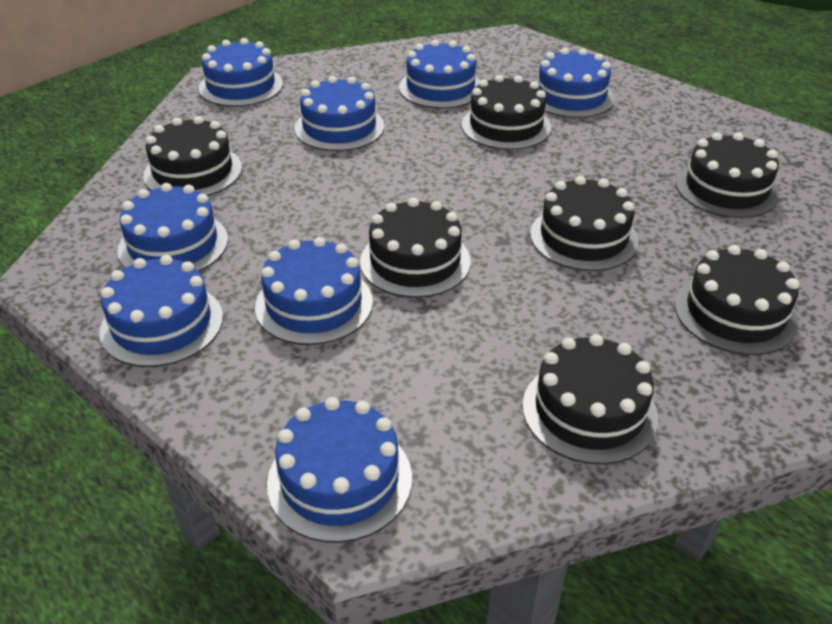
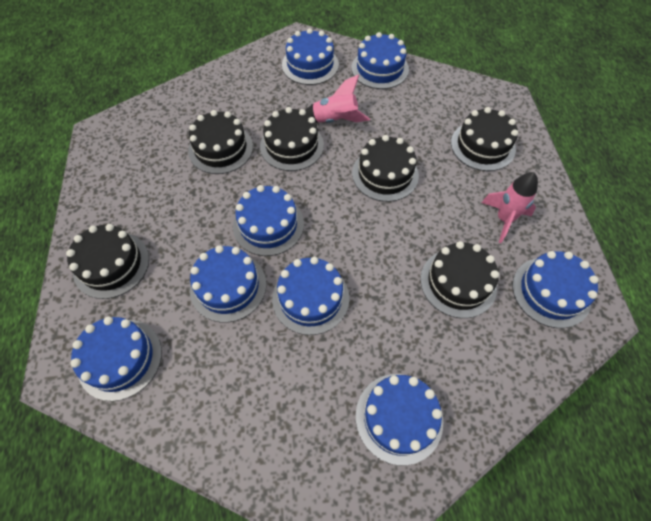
black cake: [143,116,242,196] [360,198,471,298] [462,75,551,150] [522,334,658,465] [530,176,639,271] [675,245,799,355] [676,132,779,218] = 7 -> [66,224,149,299] [188,110,253,174] [260,107,324,171] [352,135,419,202] [420,241,499,318] [451,107,518,171] = 6
pink rocket: none = 0 -> [305,74,370,123] [481,172,538,243] = 2

